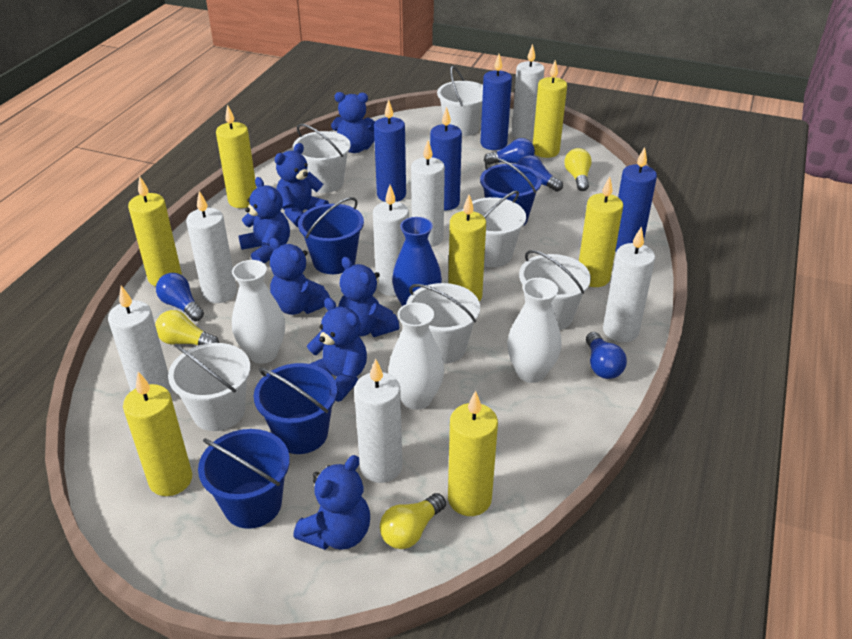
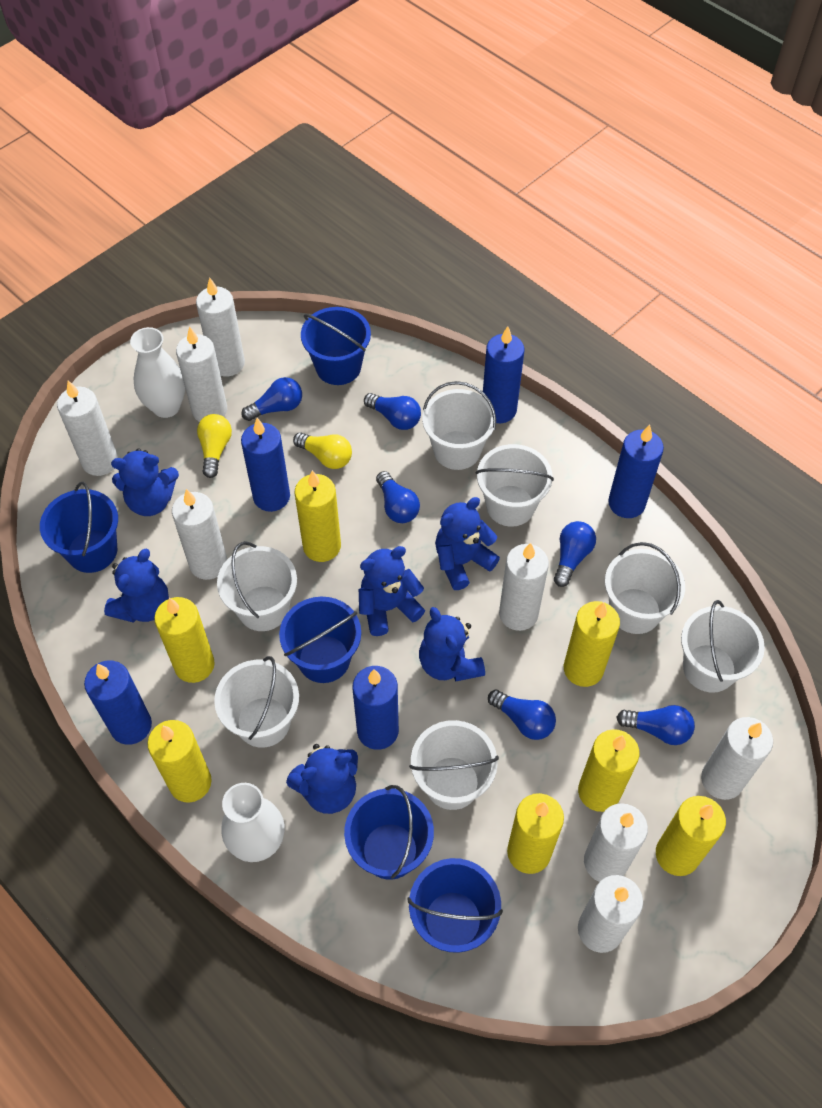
blue bucket: [198,429,290,529] [254,363,337,454] [298,197,364,274] [480,157,542,227] = 4 -> [40,482,118,573] [279,597,361,683] [301,307,371,385] [344,785,434,880] [407,858,503,953] = 5
blue candle: [374,99,406,202] [430,106,462,210] [480,54,512,150] [615,147,657,252] = 4 -> [84,661,152,745] [241,418,290,512] [353,666,399,750] [483,326,524,423] [608,425,664,518] = 5
blue light bulb: [156,273,204,321] [484,138,535,165] [517,155,563,192] [586,332,627,379] = 4 -> [241,377,302,421] [364,393,421,430] [376,471,420,523] [488,690,556,740] [554,521,596,587] [617,705,695,745] = 6
blue teddy bear: [239,177,290,263] [270,238,330,315] [275,143,329,227] [293,455,370,550] [307,298,367,402] [331,92,375,153] [339,257,399,337] = 7 -> [104,549,169,623] [111,448,179,516] [286,744,358,814] [359,546,425,636] [419,607,485,682] [435,497,500,590] = 6
blue vase: [392,217,442,306] = 1 -> none = 0
white bucket: [168,343,250,431] [292,124,351,193] [406,283,480,364] [437,66,483,136] [462,190,526,267] [519,250,591,330] = 6 -> [214,656,299,748] [217,541,297,631] [409,720,499,810] [422,381,496,470] [475,444,554,527] [605,542,685,634] [681,600,765,693] = 7
white candle: [108,286,172,393] [186,191,237,303] [354,359,402,483] [373,185,409,296] [411,140,445,247] [512,44,544,140] [603,226,655,342] = 7 -> [57,381,118,476] [172,489,227,580] [176,326,227,422] [196,277,245,377] [499,543,549,631] [578,875,643,953] [584,803,648,882] [701,717,773,800] = 8
white vase: [232,260,285,364] [388,302,444,410] [507,278,562,383] = 3 -> [130,327,185,418] [222,783,284,862] = 2
yellow light bulb: [155,310,219,346] [380,493,446,549] [564,148,592,191] = 3 -> [197,414,232,478] [293,432,352,469] = 2

